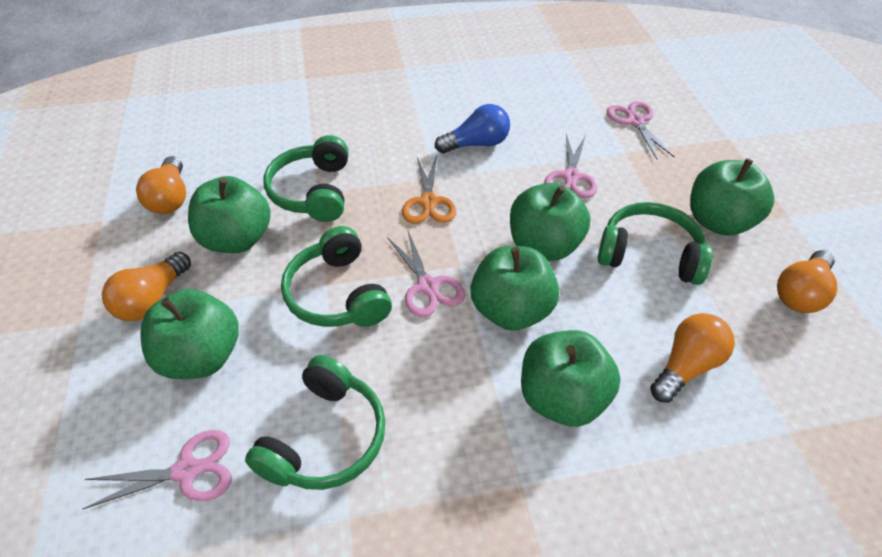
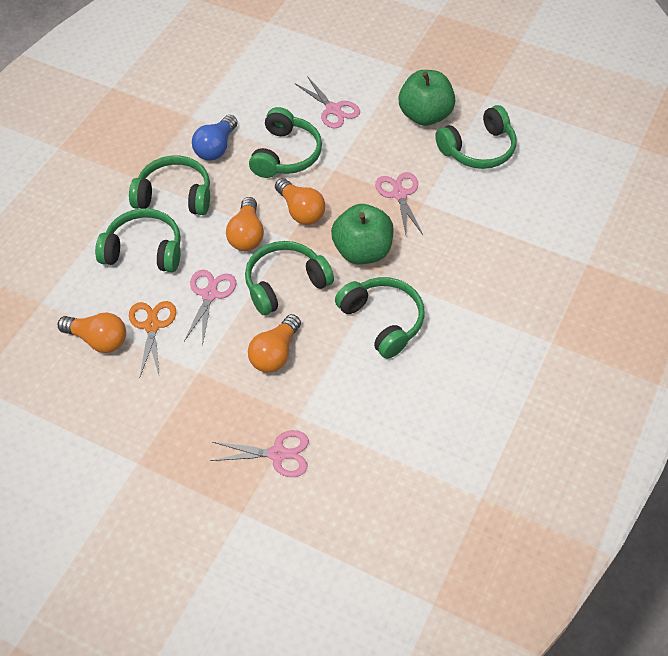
green apple: [140,289,239,379] [188,176,271,253] [471,246,559,331] [510,183,590,261] [521,330,621,427] [690,158,774,236] = 6 -> [331,204,394,264] [399,70,455,126] = 2
green headphones: [245,355,386,490] [264,135,349,222] [281,226,392,327] [598,202,713,285] = 4 -> [95,209,181,272] [129,156,210,215] [245,241,334,315] [249,107,322,178] [335,277,425,359] [435,105,517,169] = 6

